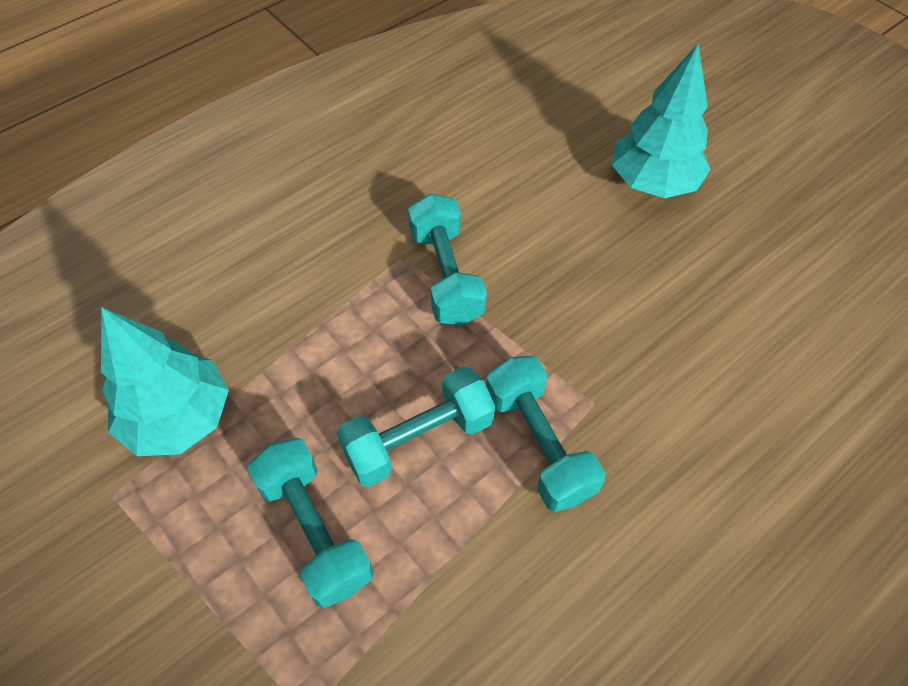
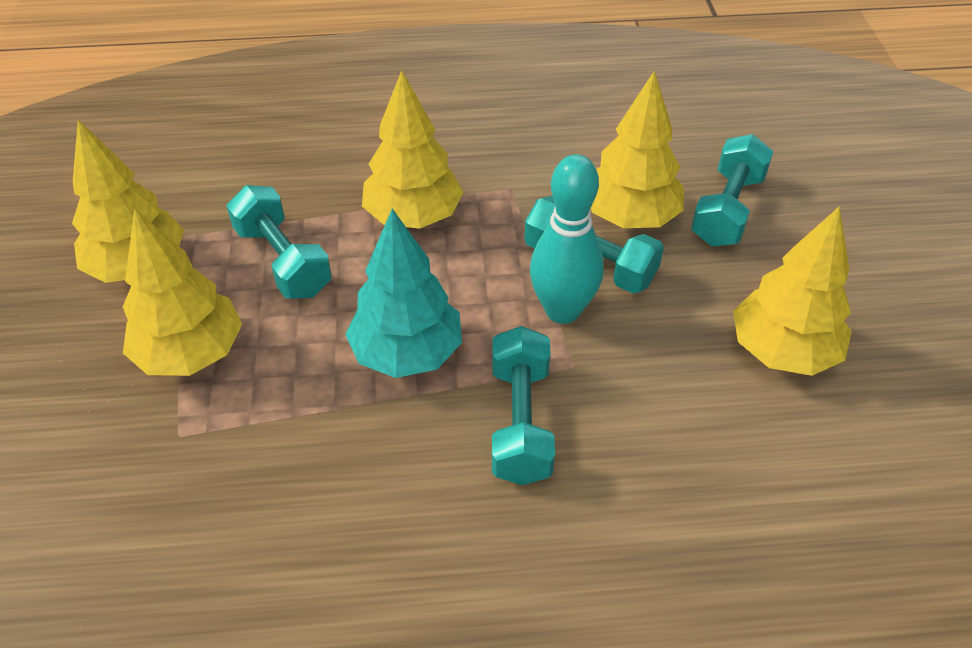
turquoise bowling pin: none = 0 -> [530,154,604,324] = 1
turquoise tree: [101,307,229,456] [612,44,711,198] = 2 -> [345,208,462,378] = 1
yellow tree: none = 0 -> [72,120,184,283] [123,208,242,376] [362,70,464,229] [591,71,684,228] [733,206,852,376] = 5

